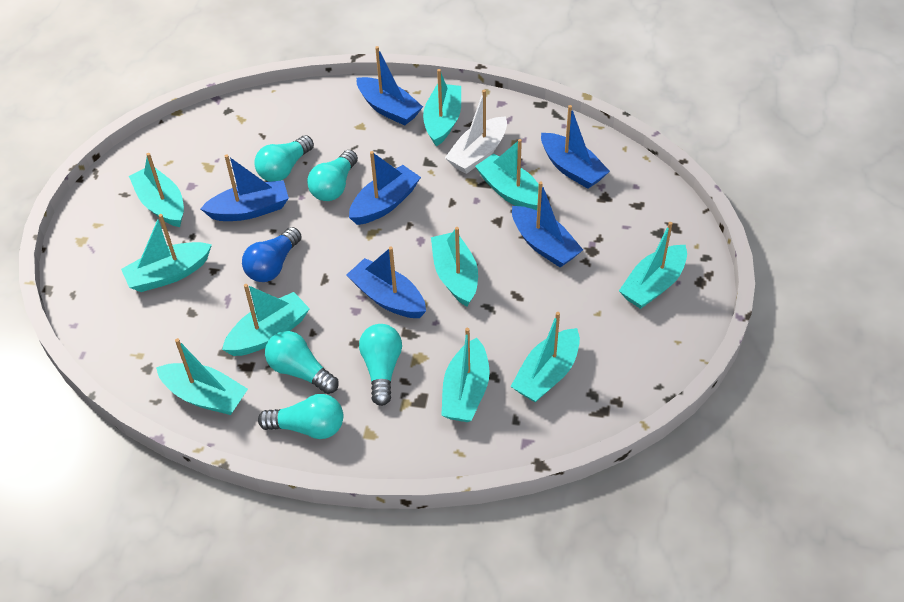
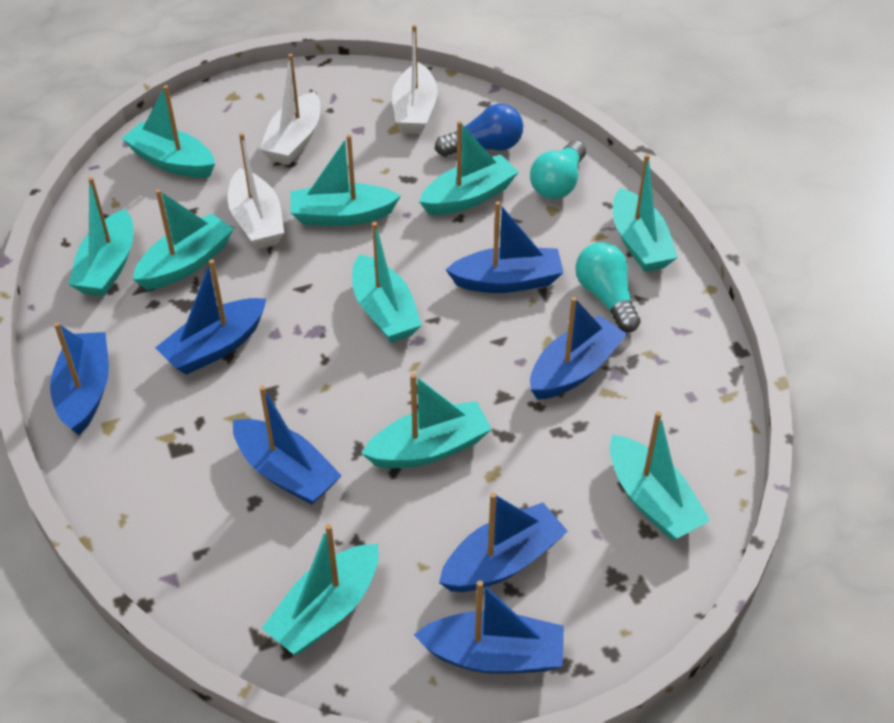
blue boat: [200,155,289,221] [347,247,426,318] [349,151,421,225] [357,46,423,126] [512,181,583,267] [541,105,610,189] = 6 -> [50,322,109,435] [155,259,266,375] [233,386,342,505] [414,580,564,674] [439,492,568,592] [446,201,564,293] [530,297,627,400] = 7
turquoise light bulb: [254,135,314,182] [258,394,343,439] [265,331,339,394] [307,150,358,201] [359,324,402,406] = 5 -> [530,140,586,199] [575,242,640,333] = 2
white boat: [445,90,507,174] = 1 -> [227,133,284,249] [259,54,320,165] [392,25,438,134] = 3

